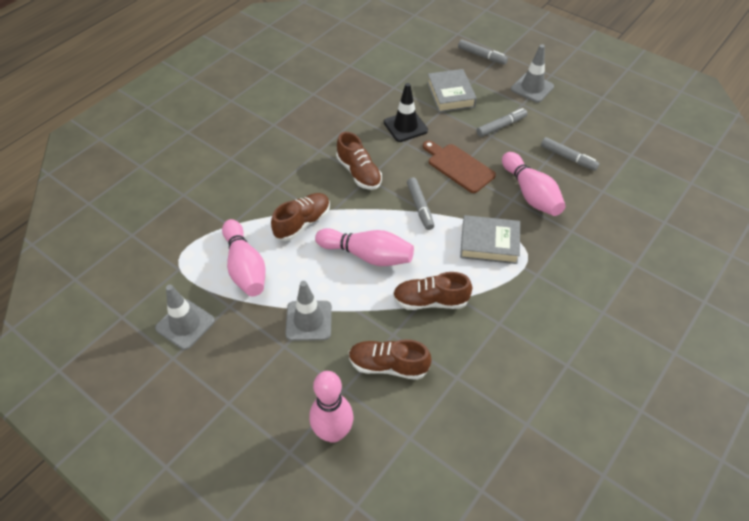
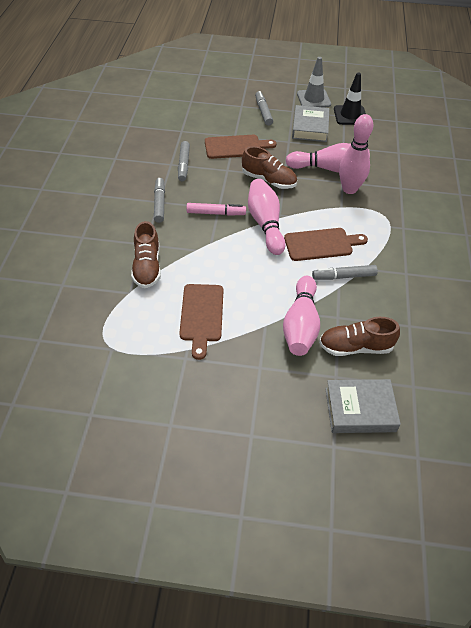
brown cutting board: [423,141,496,193] = 1 -> [179,284,223,360] [205,135,276,159] [284,228,368,261] = 3
brown shoe: [271,193,330,241] [336,132,382,190] [349,339,432,380] [393,272,472,310] = 4 -> [131,221,161,288] [242,146,297,189] [319,317,400,356] = 3
grey traffic cone: [155,285,215,350] [285,281,332,341] [511,44,554,103] = 3 -> [297,57,331,108] = 1
pink marker: none = 0 -> [186,203,246,216] = 1

